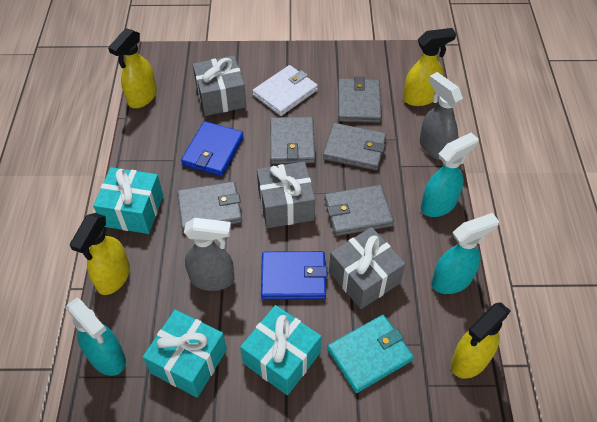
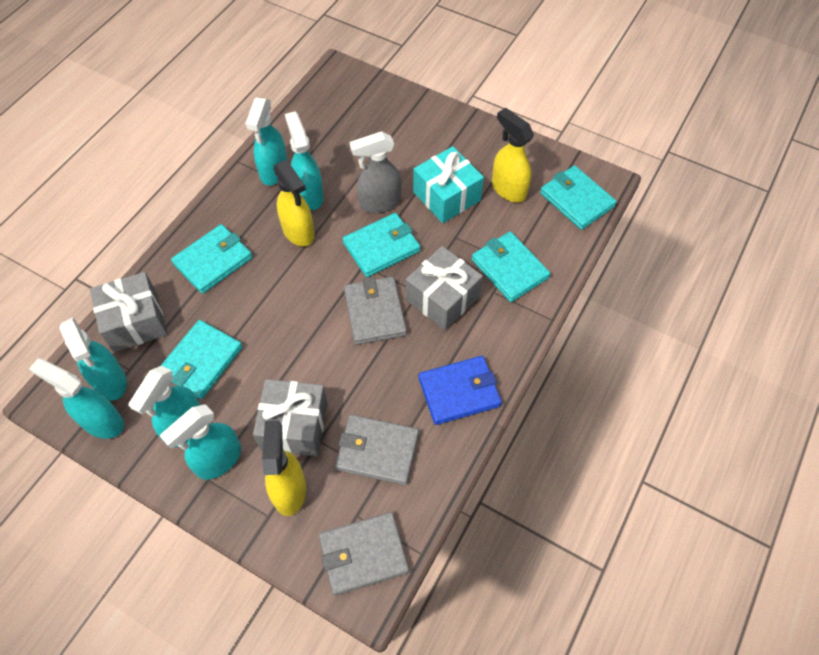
blue wallet: [181,121,244,176] [261,251,328,300] = 2 -> [419,356,502,425] = 1
grey spray bottle: [184,218,234,291] [420,72,463,160] = 2 -> [350,131,402,213] = 1
grey wallet: [177,181,242,232] [270,117,315,164] [323,123,387,170] [324,185,394,236] [338,77,381,123] = 5 -> [319,512,409,596] [335,414,419,485] [344,277,407,345] = 3
turquoise gift: [93,167,163,234] [143,310,227,398] [240,305,321,395] = 3 -> [413,146,484,223] = 1
turquoise spray bottle: [66,298,126,376] [421,132,479,217] [432,213,499,294] = 3 -> [29,359,124,439] [59,317,127,400] [128,366,200,447] [160,404,241,480] [245,98,287,186] [285,112,324,210] = 6
turquoise wallet: [327,315,414,393] = 1 -> [160,320,243,399] [171,224,252,294] [343,213,421,277] [472,231,550,302] [540,165,617,230] = 5
white wallet: [253,65,318,116] = 1 -> none = 0
yellow spray bottle: [70,213,130,295] [108,28,157,108] [403,28,456,106] [451,302,511,379] = 4 -> [262,420,306,516] [273,160,315,247] [492,108,534,202] = 3

